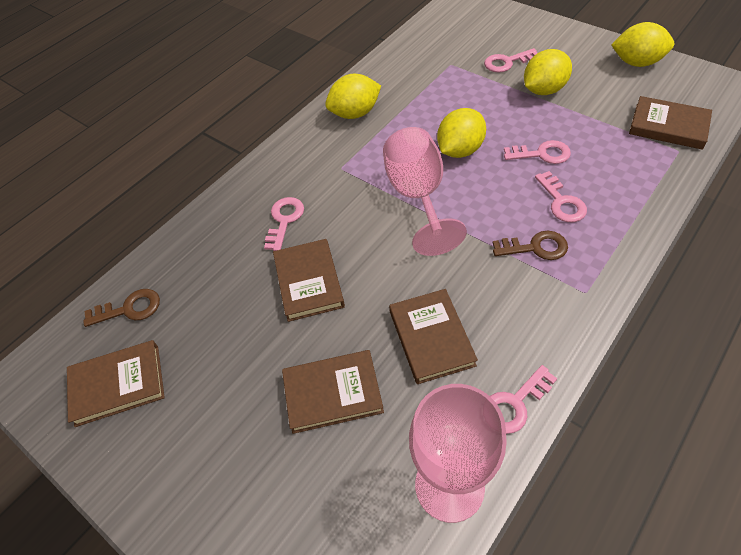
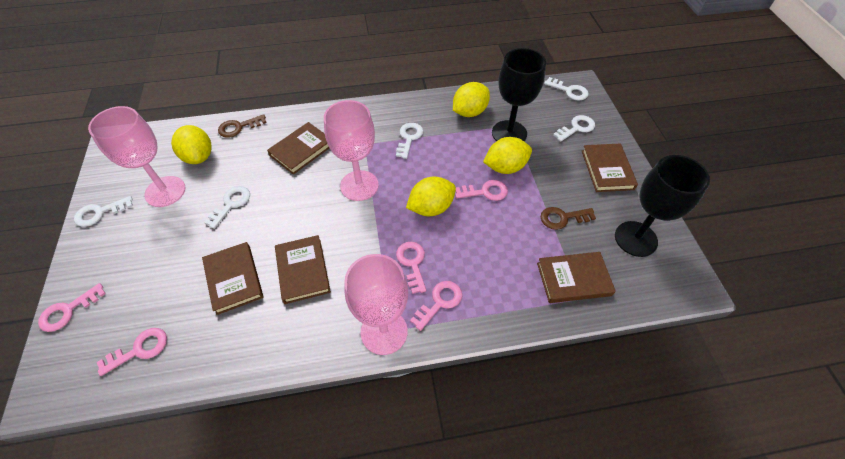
black goblet: none = 0 -> [492,48,546,141] [615,155,710,257] = 2
pink goblet: [383,127,467,256] [409,384,506,523] = 2 -> [88,106,186,207] [324,100,379,201] [344,254,408,355] = 3
white key: none = 0 -> [74,196,133,227] [204,186,250,229] [396,123,423,159] [544,77,589,101] [553,115,595,142] = 5

